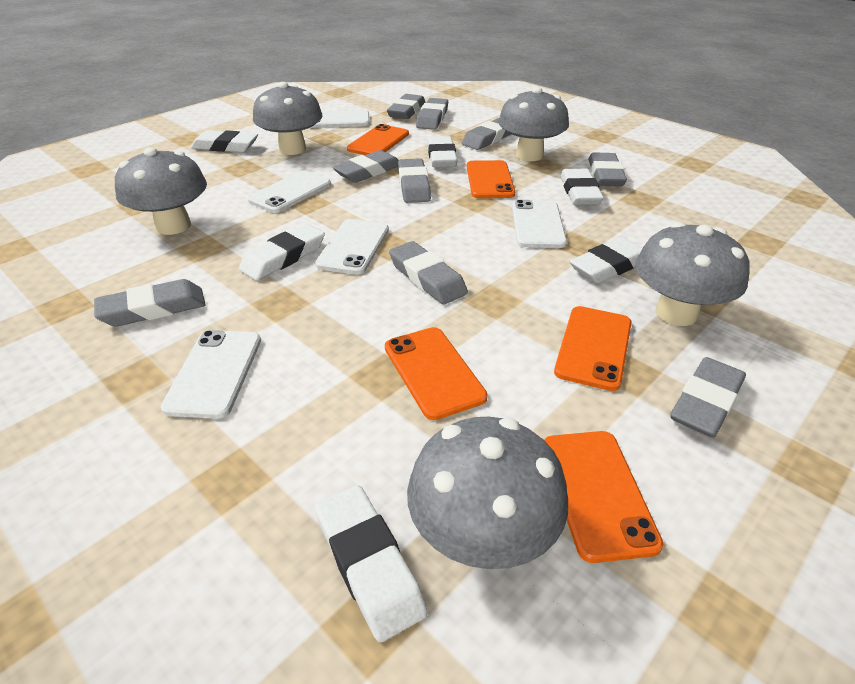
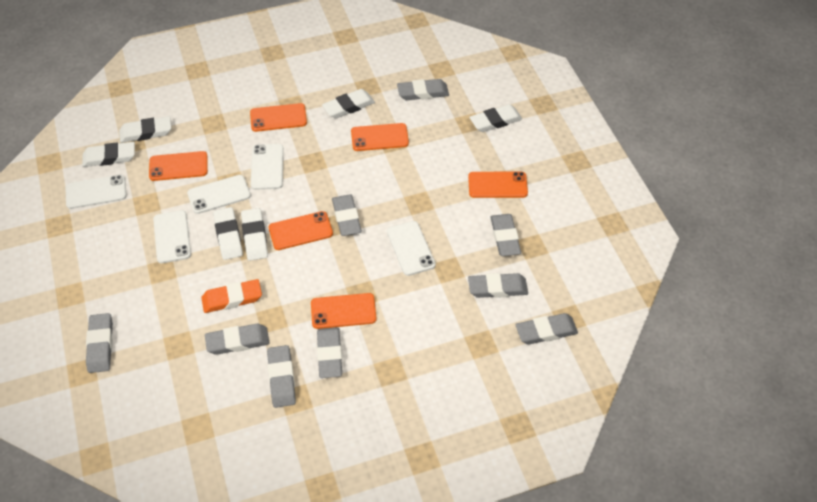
grey mushroom: [115,147,207,235] [253,82,322,155] [407,417,568,569] [498,87,569,161] [635,222,749,326] = 5 -> none = 0
orange eraser: none = 0 -> [201,279,262,313] = 1
orange phone: [347,124,409,155] [385,327,488,420] [467,160,515,198] [544,431,663,563] [554,306,632,391] = 5 -> [149,151,208,181] [250,103,307,132] [268,211,333,250] [311,293,377,329] [351,123,409,151] [468,172,528,198] = 6

